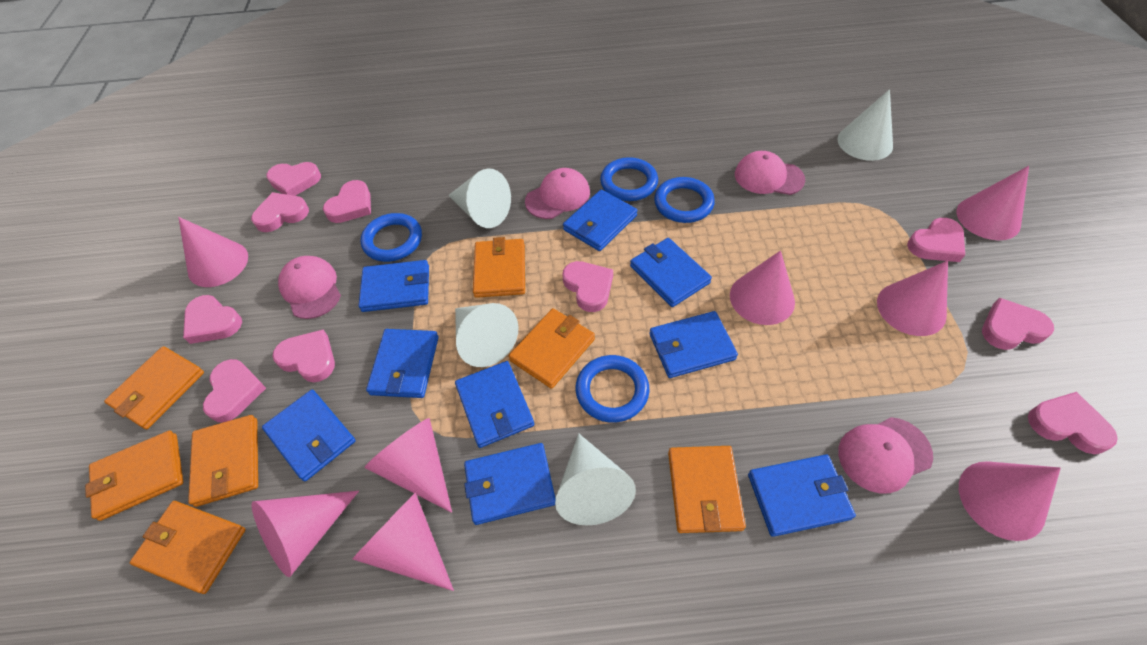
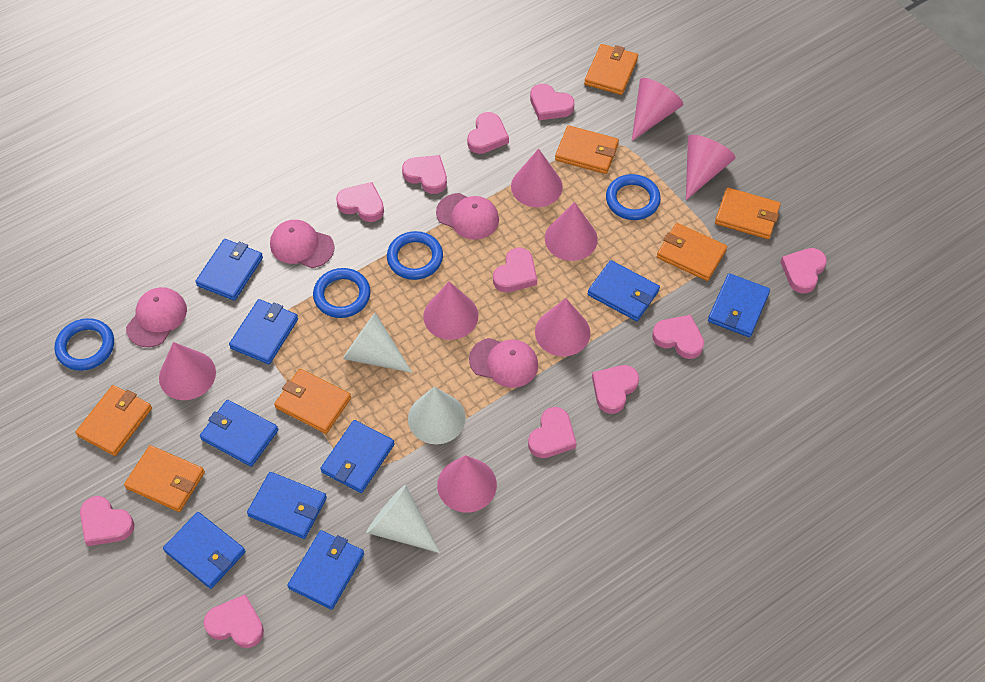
pink heart: [183,295,242,344] [203,359,266,422] [251,192,309,232] [266,162,321,196] [272,330,335,382] [323,180,371,223] [562,261,613,312] [907,218,965,262] [982,298,1054,350] [1028,392,1118,454] = 10 -> [80,496,135,546] [204,594,264,648] [336,182,384,222] [402,155,447,194] [467,112,509,154] [493,248,537,292] [528,407,577,458] [530,84,574,120] [592,365,639,414] [652,315,704,359] [780,248,827,294] = 11
white cone: [448,168,511,228] [455,303,518,367] [555,433,636,526] [837,89,893,161] = 4 -> [343,313,412,373] [366,485,440,553] [408,387,466,444] = 3

